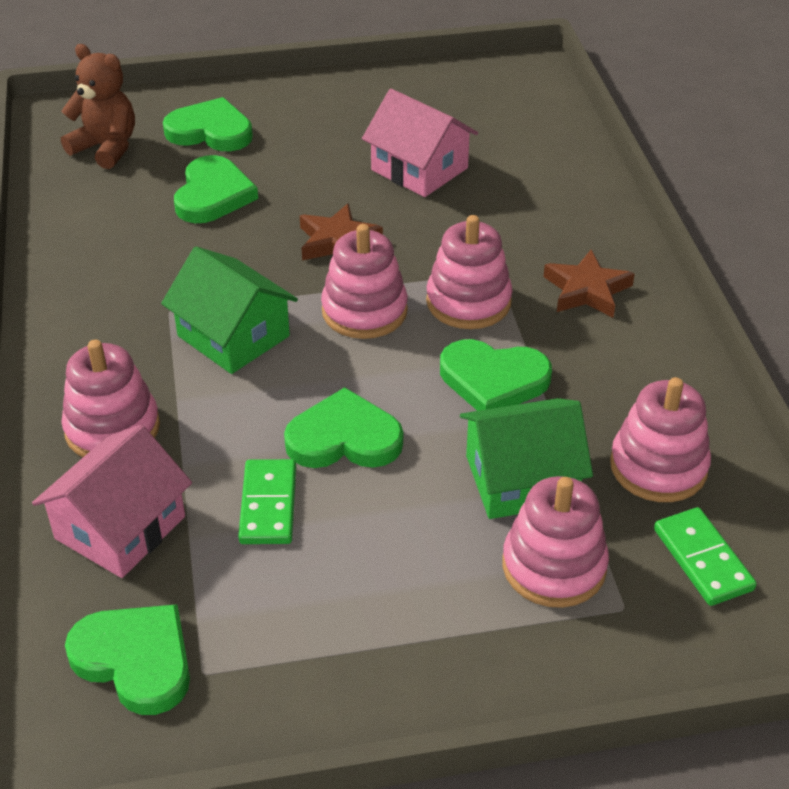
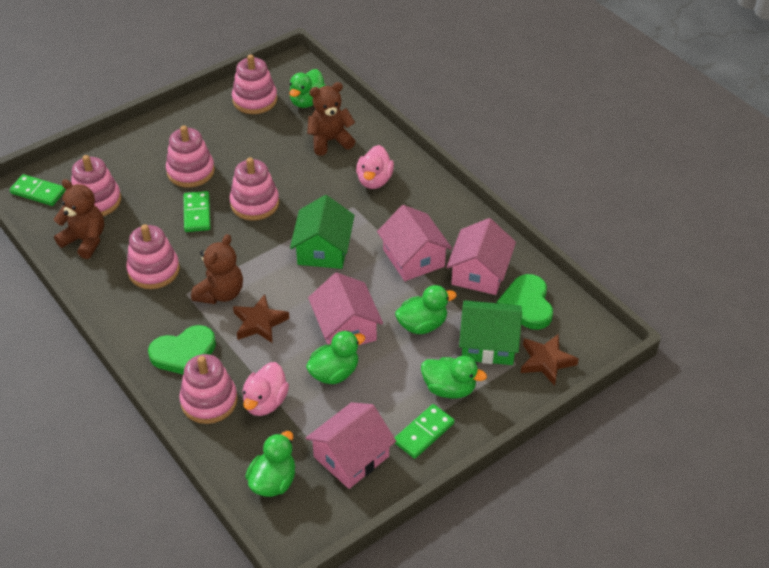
brown teddy bear: [61,44,135,169] = 1 -> [54,179,104,259] [191,234,243,304] [307,82,356,156] = 3
green domino: [238,459,296,544] [654,507,757,606] = 2 -> [10,174,66,206] [184,191,210,232] [394,404,454,459] = 3
green duck: none = 0 -> [245,431,295,497] [289,69,326,108] [306,331,365,384] [395,285,457,334] [421,356,487,398] = 5
green heart: [65,604,190,715] [163,97,253,151] [174,155,258,223] [284,387,403,468] [440,339,552,411] = 5 -> [148,325,216,374] [497,274,553,330] = 2
pink duck: none = 0 -> [242,362,289,416] [356,145,394,189] = 2
pink house: [32,425,192,578] [362,89,478,197] = 2 -> [306,402,396,489] [308,272,383,345] [377,205,452,281] [446,218,516,295] = 4
pink stacking toy: [61,340,160,457] [321,224,408,339] [426,215,513,329] [503,476,609,608] [610,377,711,502] = 5 -> [71,155,121,216] [126,224,180,289] [166,125,215,188] [179,354,238,424] [229,157,279,221] [232,54,277,114] = 6

